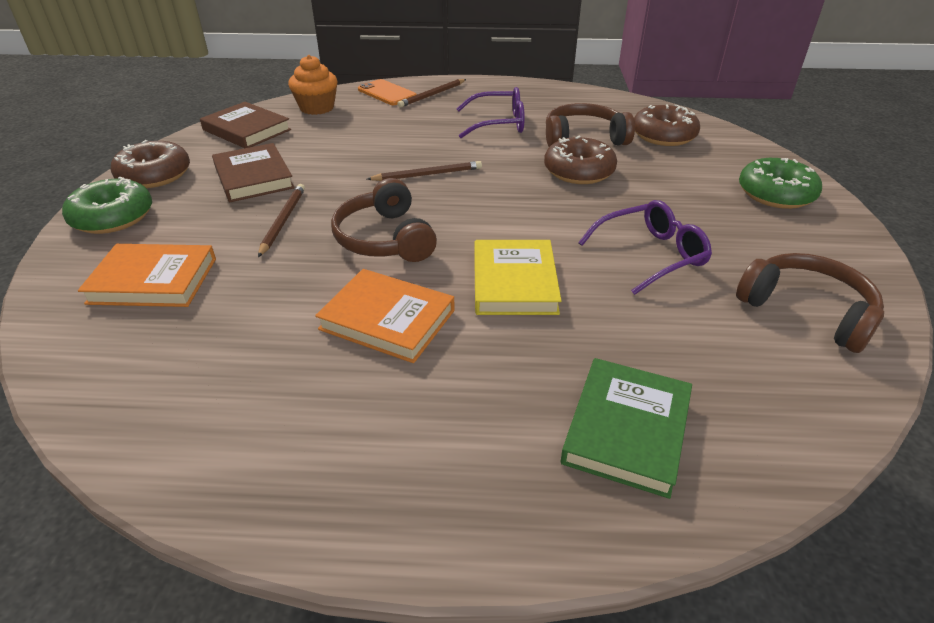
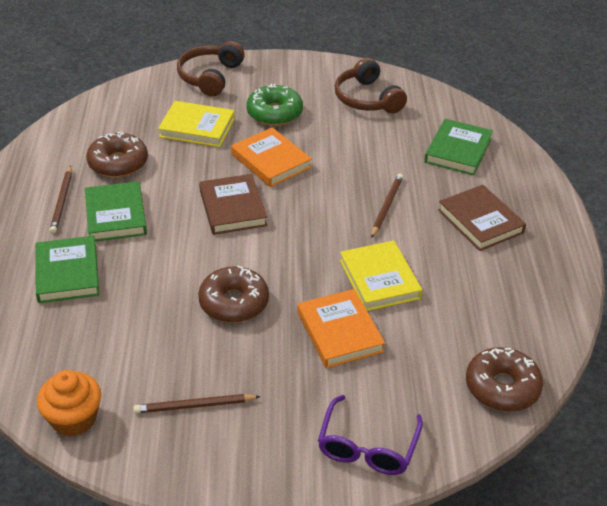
brown headphones: [331,178,437,262] [546,103,635,147] [736,253,884,353] = 3 -> [177,41,245,96] [334,58,407,113] = 2
green book: [561,358,692,499] = 1 -> [35,236,99,303] [85,181,147,241] [424,119,493,175] = 3
green donut: [62,177,152,234] [739,158,822,209] = 2 -> [246,84,303,126] = 1
orange phone: [358,79,417,105] = 1 -> none = 0
purple glasses: [456,87,525,138] [578,200,712,295] = 2 -> [318,395,423,475] = 1
yellow book: [474,240,561,315] = 1 -> [158,101,235,147] [340,240,422,311] = 2

